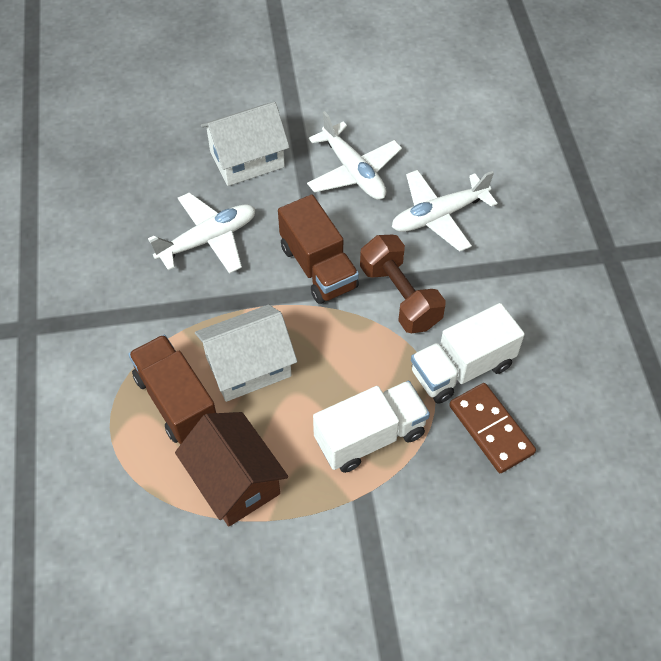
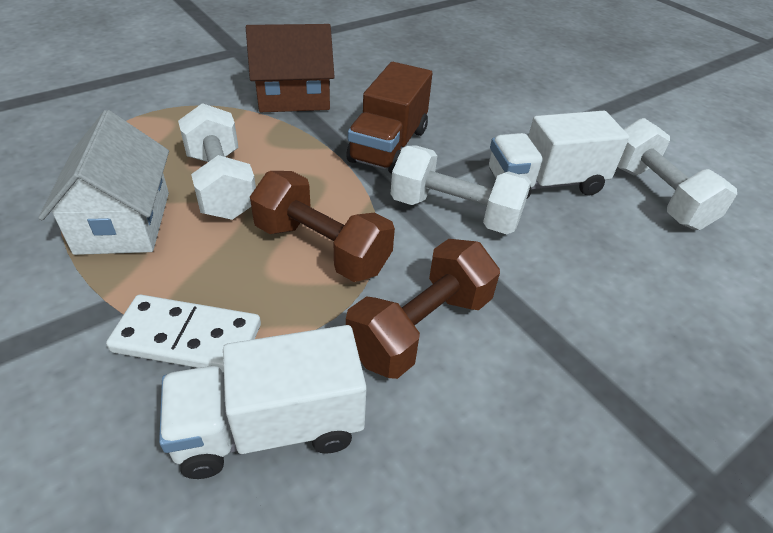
brown domino: [449,383,536,473] = 1 -> none = 0
brown dumbbell: [360,235,446,333] = 1 -> [250,171,395,282] [346,239,500,379] = 2
brown truck: [128,335,216,444] [278,194,359,304] = 2 -> [346,62,432,174] = 1
white domino: none = 0 -> [106,294,261,373] = 1
white dumbbell: none = 0 -> [178,103,256,220] [391,146,531,234] [617,118,737,230] = 3
white house: [195,305,297,402] [201,102,290,186] = 2 -> [39,110,169,255] = 1
white plane: [148,192,256,274] [307,111,402,200] [392,170,497,252] = 3 -> none = 0

